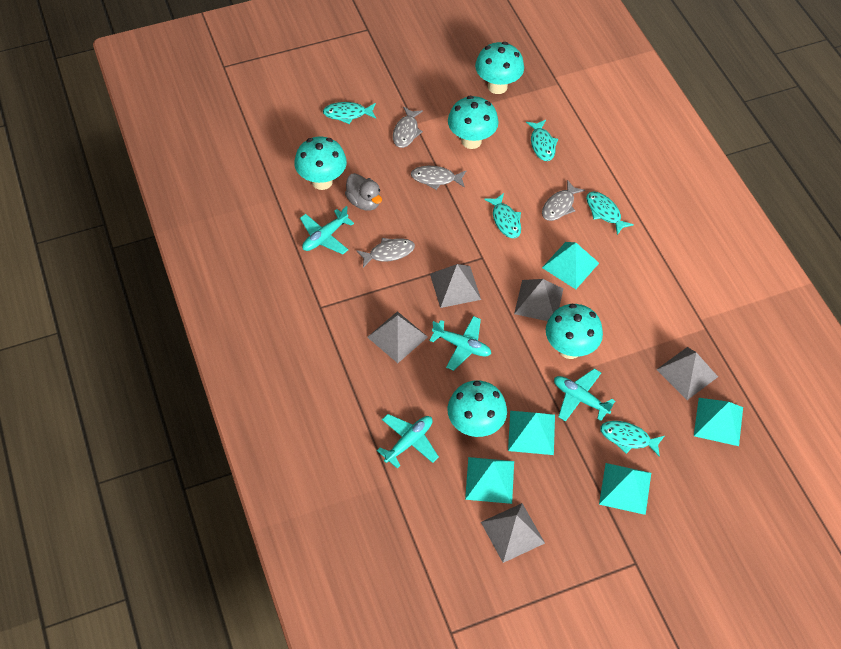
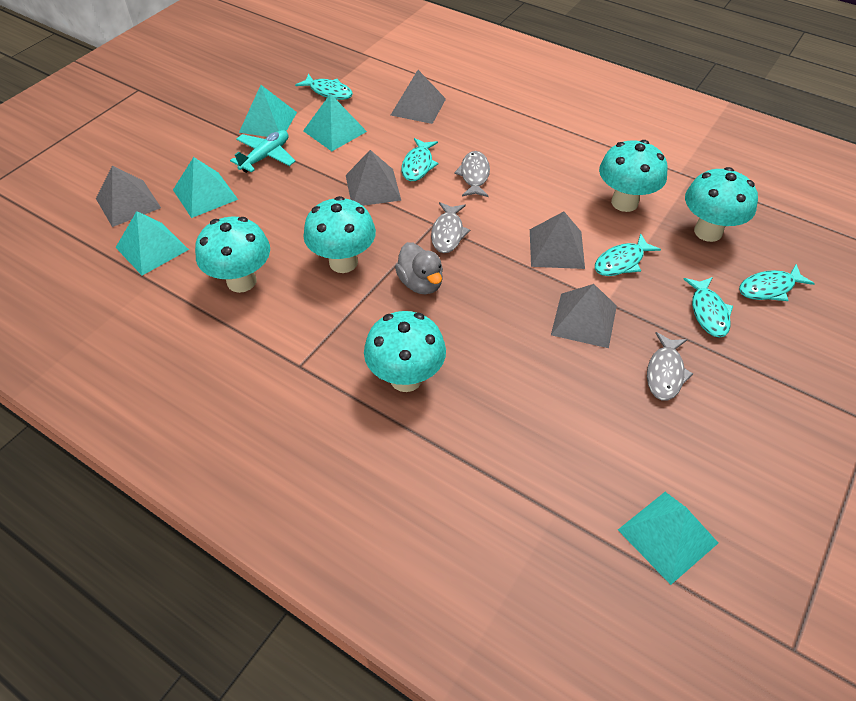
grey fish: [356,238,415,268] [393,107,423,148] [411,166,466,190] [542,180,585,221] = 4 -> [431,202,470,253] [454,151,490,197] [647,332,693,401] = 3
turquoise plane: [300,206,354,254] [377,414,439,468] [429,316,491,371] [554,368,615,422] = 4 -> [230,130,296,173] = 1

